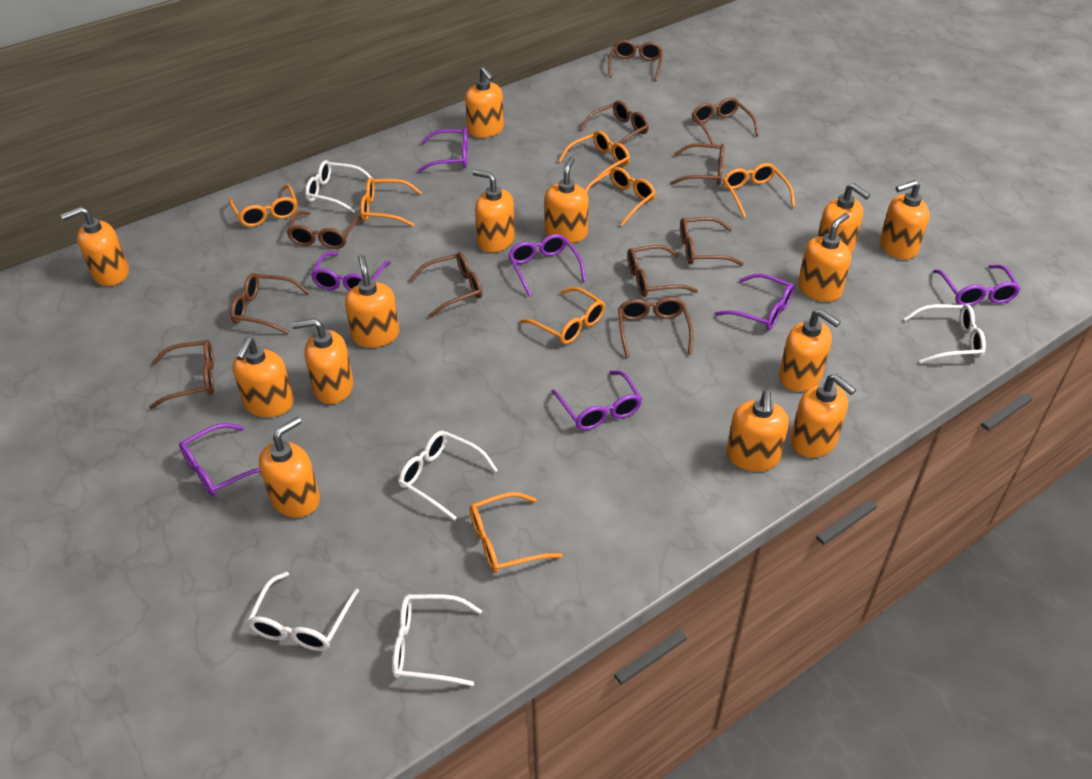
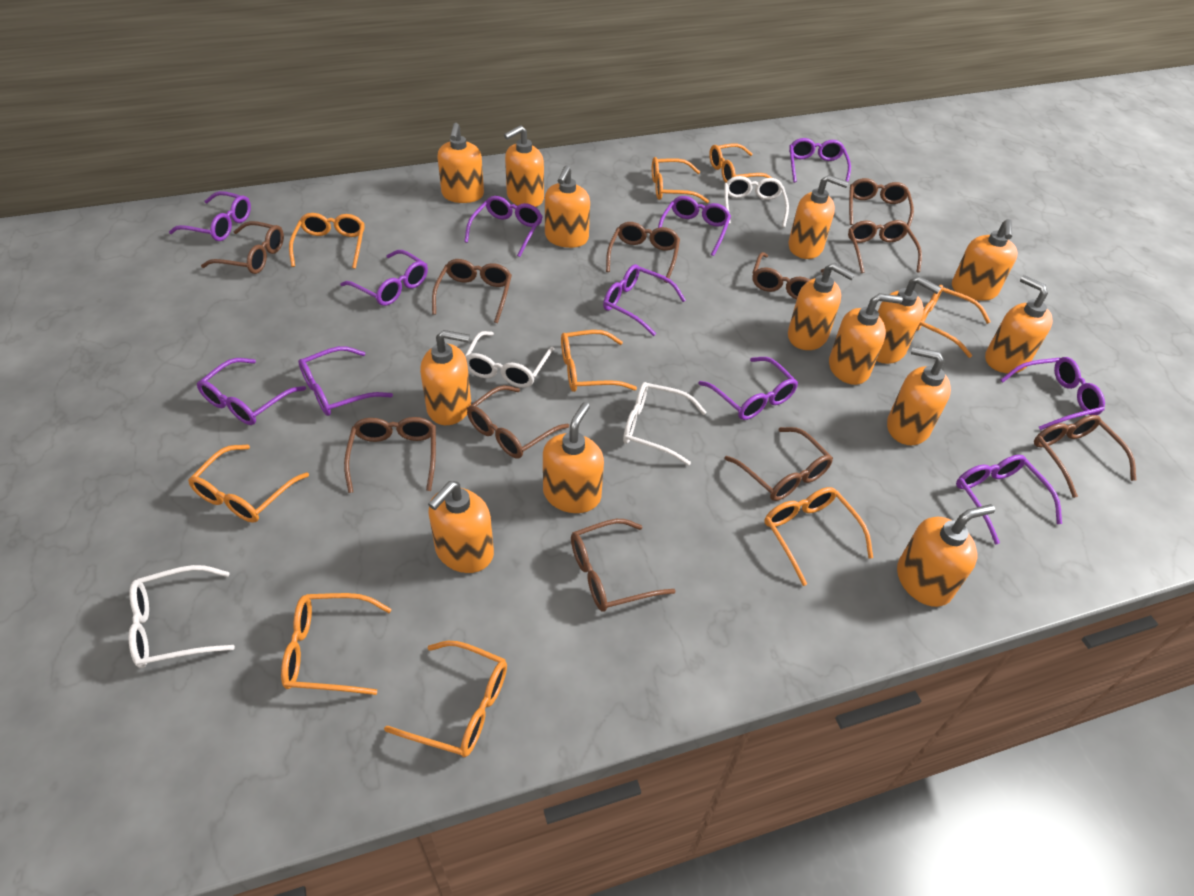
orange glasses: [229,184,297,227] [360,177,422,227] [469,492,563,573] [520,287,605,344] [558,130,630,186] [585,167,656,226] [723,163,795,218] = 7 -> [188,445,309,523] [281,593,392,695] [289,213,365,269] [384,641,507,757] [561,330,637,392] [652,157,709,203] [709,144,772,183] [764,487,873,586] [916,285,991,358] = 9
purple glasses: [179,423,261,497] [311,252,391,291] [417,128,468,173] [508,234,586,297] [551,370,642,430] [714,273,795,330] [933,265,1020,306] = 7 -> [169,191,251,241] [197,358,306,425] [298,346,393,416] [340,250,428,306] [464,196,543,257] [603,264,686,336] [658,196,731,256] [698,357,798,420] [789,138,851,186] [956,455,1062,544] [1000,357,1105,430] = 11
white glasses: [247,572,359,651] [305,160,372,213] [392,594,482,686] [399,431,498,520] [904,304,986,364] = 5 -> [128,565,235,668] [465,331,554,388] [623,382,707,466] [724,176,789,228] = 4

